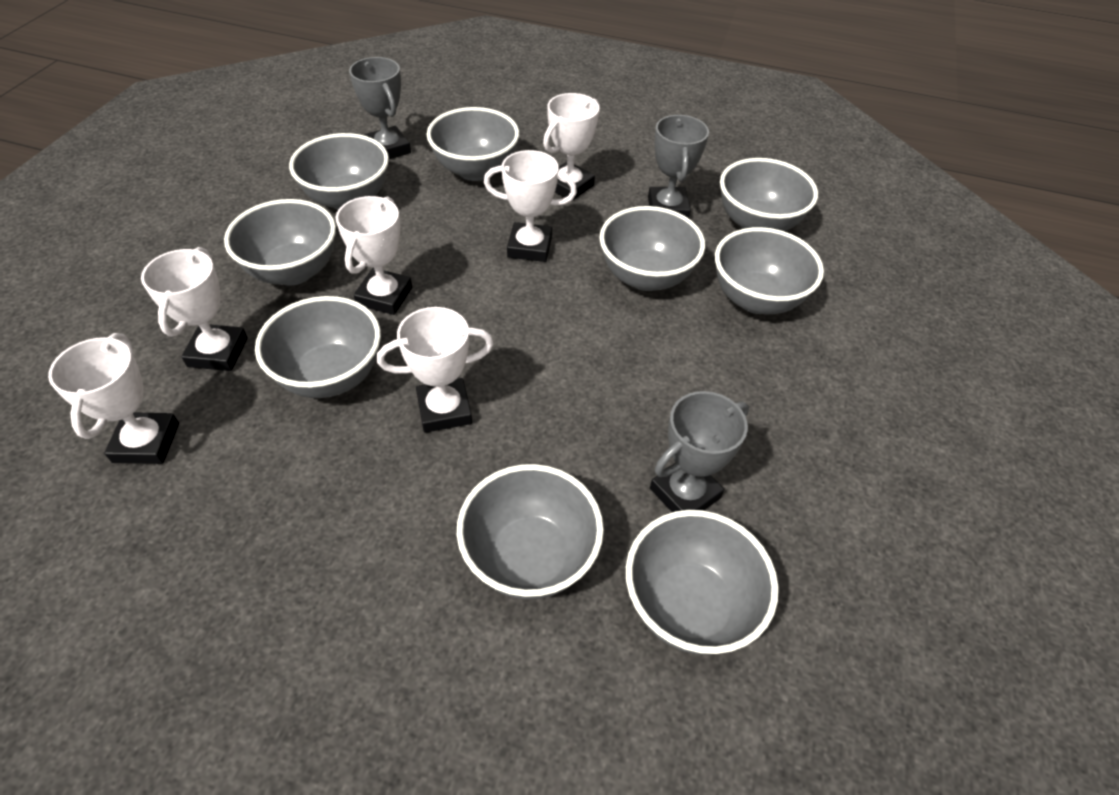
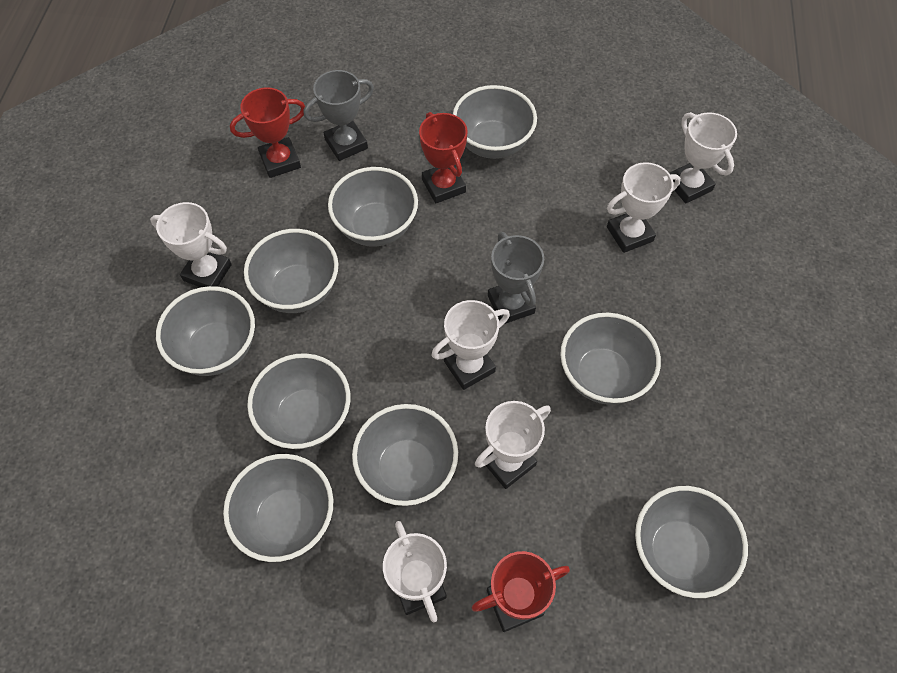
grey trophy: [349,57,411,159] [648,115,709,218] [650,391,749,512] = 3 -> [304,70,374,161] [488,232,544,324] = 2
red trophy: none = 0 -> [230,87,305,178] [419,112,468,203] [472,551,570,632] = 3

